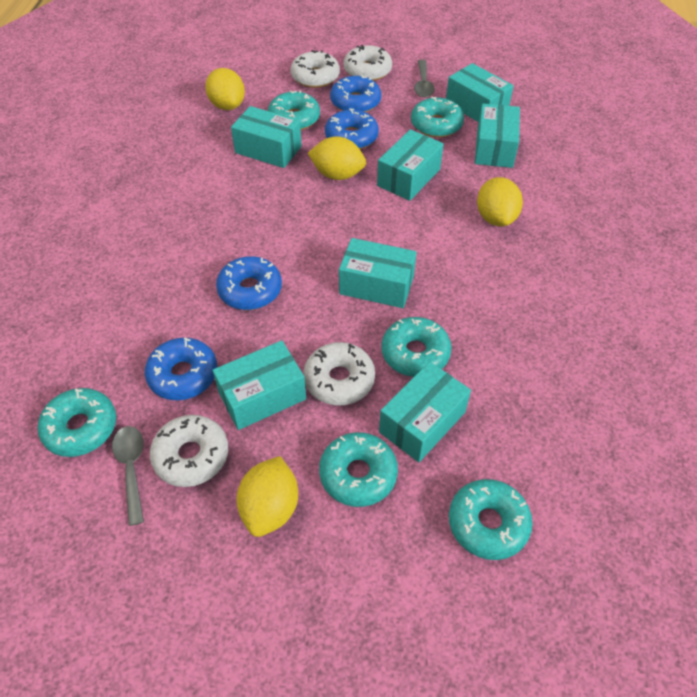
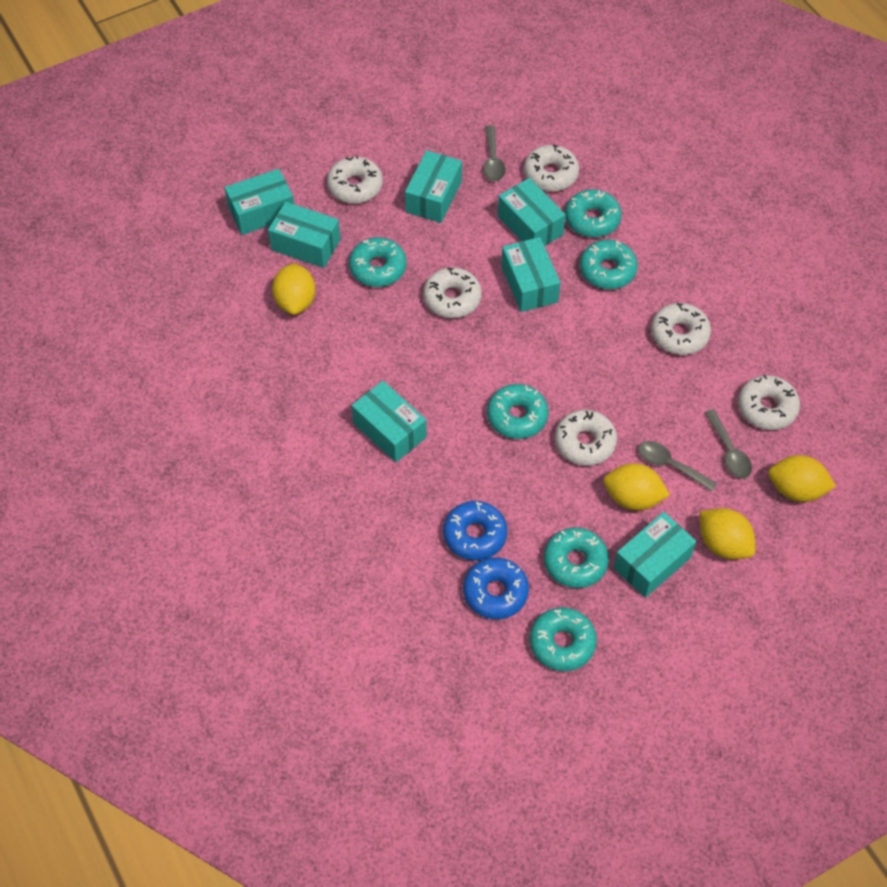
blue donut: [145,337,217,400] [216,256,282,310] [325,108,379,149] [330,75,381,112] = 4 -> [443,501,507,561] [463,557,529,619] = 2
grey spoon: [112,426,144,526] [414,60,435,98] = 2 -> [483,125,506,181] [638,441,717,491] [705,409,752,479] = 3
white donut: [150,415,228,487] [291,50,340,88] [304,342,375,406] [343,45,392,81] = 4 -> [327,155,383,204] [423,267,482,318] [524,144,579,191] [555,409,617,466] [651,303,711,355] [738,375,800,430] = 6

